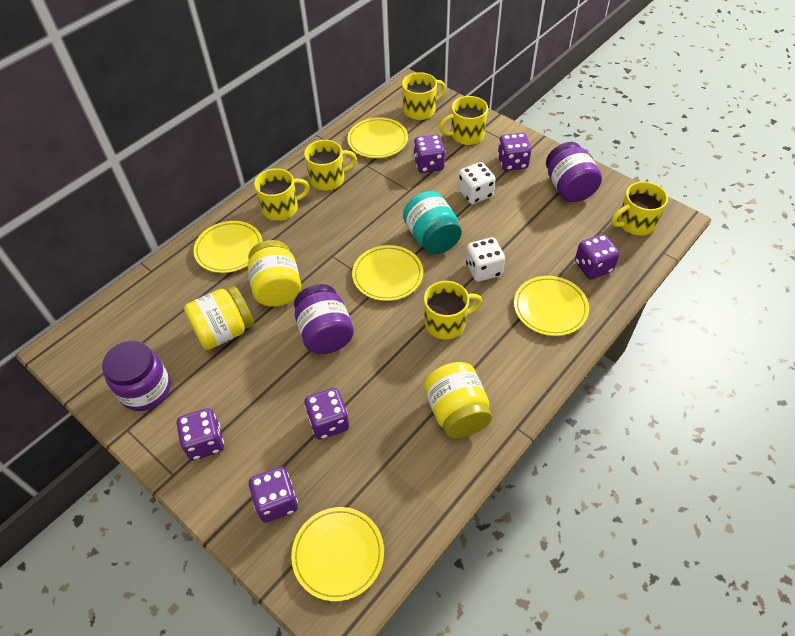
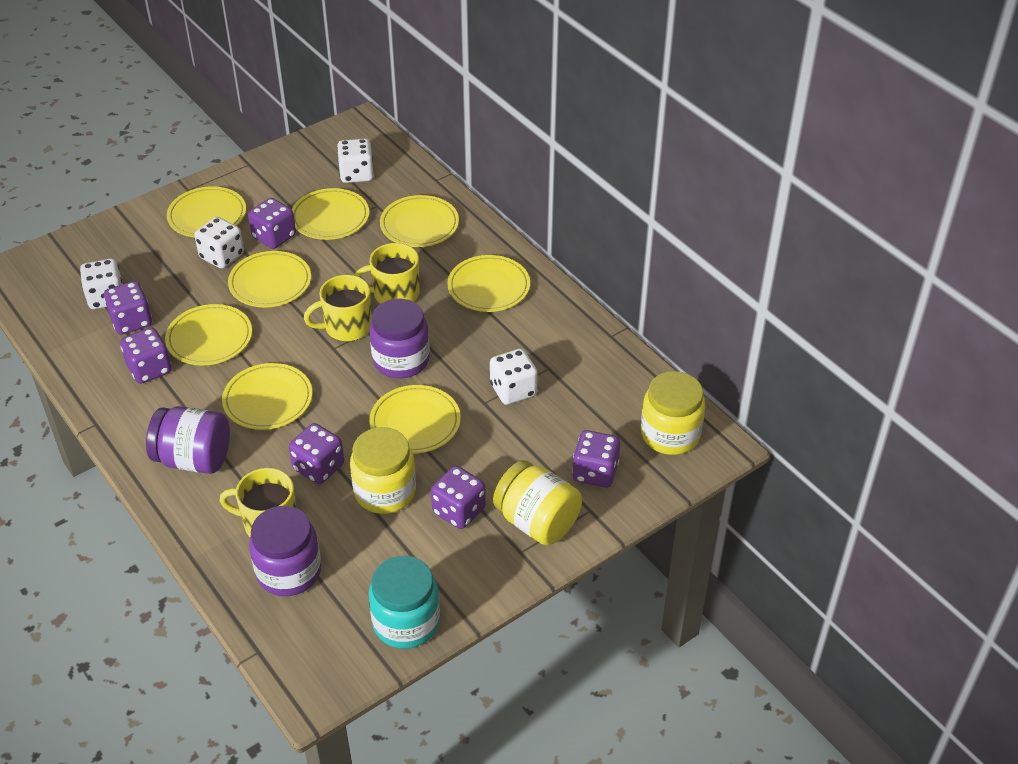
white dice: [458,162,495,204] [466,237,505,282] = 2 -> [80,259,123,309] [194,217,244,268] [337,138,374,183] [490,349,538,405] = 4
yellow mug: [254,168,310,221] [304,140,357,191] [402,72,446,120] [424,281,482,339] [439,96,488,145] [611,181,668,236] = 6 -> [219,468,296,537] [304,275,372,342] [354,243,419,304] = 3
yellow plate: [193,221,263,273] [291,507,384,601] [347,117,408,158] [352,245,423,301] [514,276,589,336] = 5 -> [165,304,252,365] [167,186,246,237] [222,363,312,430] [228,251,311,308] [292,188,369,240] [369,385,461,454] [380,195,459,247] [447,255,530,312] = 8

